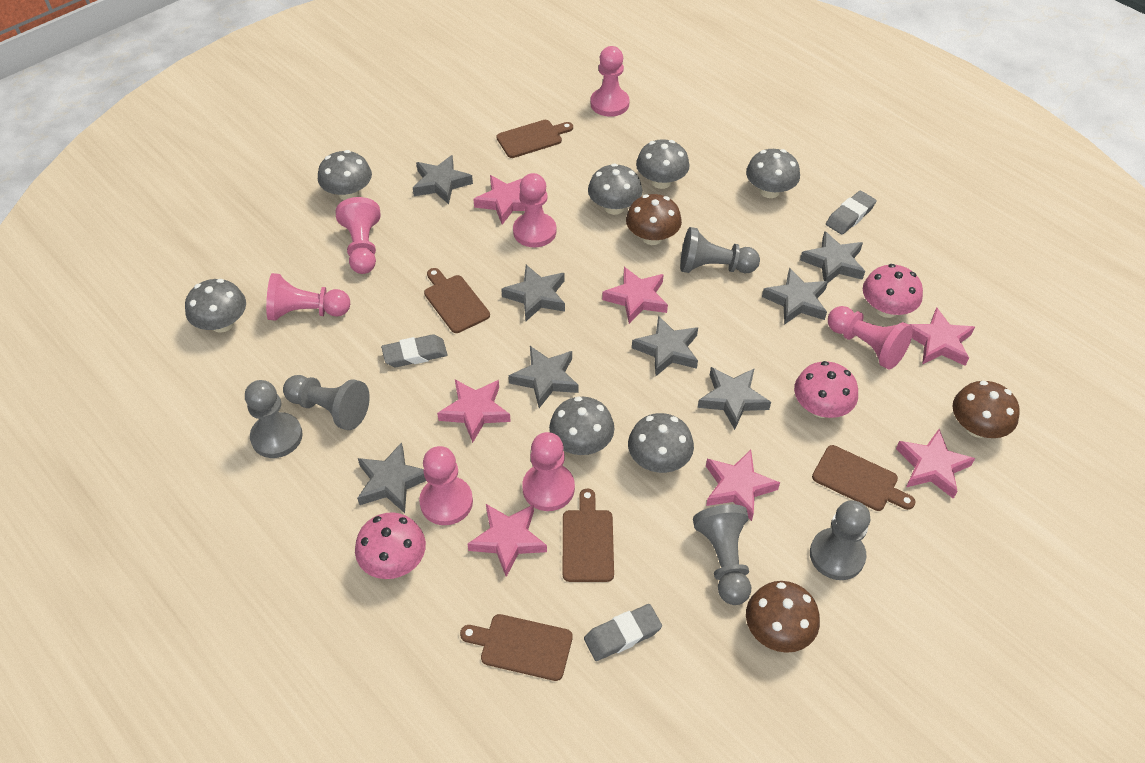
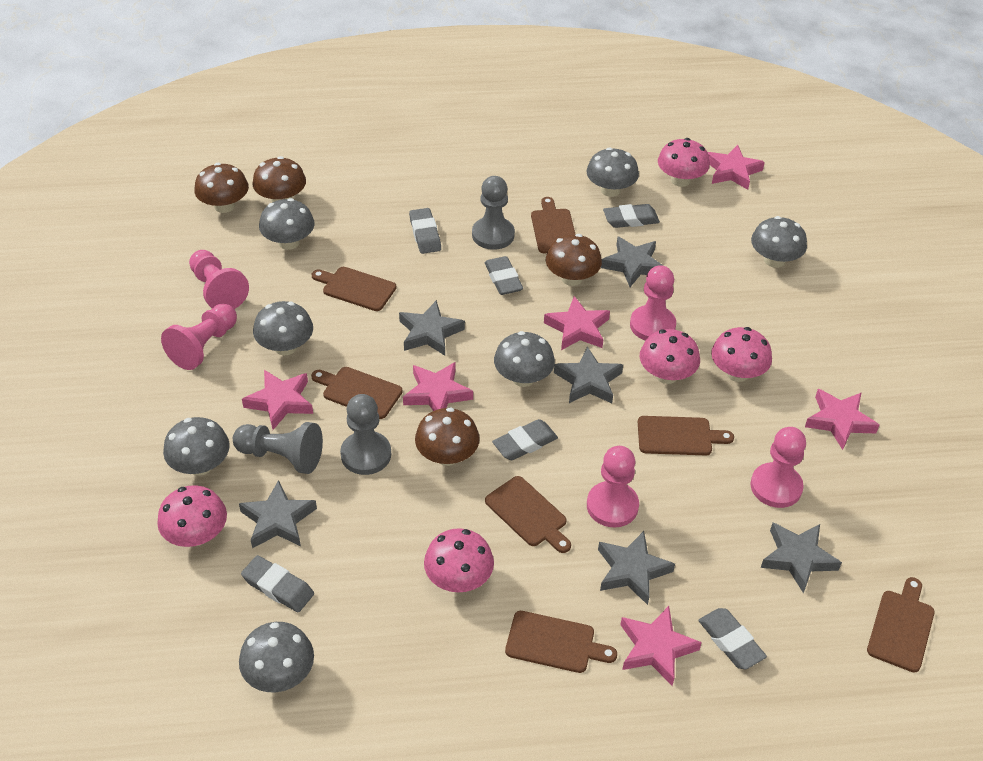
brown cutting board: [424,268,490,333] [460,614,573,681] [496,120,573,158] [563,489,614,582] [812,445,916,511] = 5 -> [311,367,403,419] [312,267,396,311] [485,476,571,553] [505,611,617,673] [531,197,575,253] [638,416,734,455] [867,577,935,672] = 7
brown mushroom: [626,194,682,245] [746,581,820,653] [952,380,1020,438] = 3 -> [194,163,249,213] [253,156,306,202] [415,407,480,466] [546,234,602,286] = 4
grey eraser: [381,334,447,367] [584,604,662,661] [826,191,876,234] = 3 -> [241,555,314,612] [409,208,441,254] [485,256,523,295] [492,419,558,460] [603,204,660,228] [698,608,767,669] = 6
grey pawn: [245,380,303,458] [283,375,370,430] [680,227,760,273] [693,504,751,605] [810,500,870,580] = 5 -> [233,422,323,474] [340,394,391,475] [472,176,515,250] = 3
grey star: [357,442,426,513] [413,155,473,204] [501,265,565,321] [509,346,579,408] [632,315,698,376] [698,367,771,430] [762,268,828,325] [800,231,865,283] = 8 -> [239,480,317,548] [399,300,465,356] [554,346,623,403] [598,531,675,605] [601,237,663,287] [761,523,842,593] = 6
pink mushroom: [355,512,426,579] [794,361,858,418] [863,264,923,318] = 3 -> [157,485,227,547] [424,528,494,592] [640,329,700,384] [658,138,710,187] [711,327,772,382] = 5
pink pawn: [266,273,350,321] [336,197,381,274] [419,446,473,525] [513,173,556,247] [522,432,575,511] [590,46,630,117] [828,306,913,369] = 7 -> [161,303,237,370] [189,250,249,309] [587,446,639,528] [630,265,676,341] [750,427,806,508] = 5
pink star: [437,380,511,443] [467,504,547,577] [473,175,526,225] [602,267,668,324] [706,450,780,521] [896,429,975,499] [909,307,975,366] = 7 -> [242,370,313,430] [403,362,473,411] [544,296,610,350] [620,606,702,686] [708,145,765,190] [805,389,879,450] = 6

